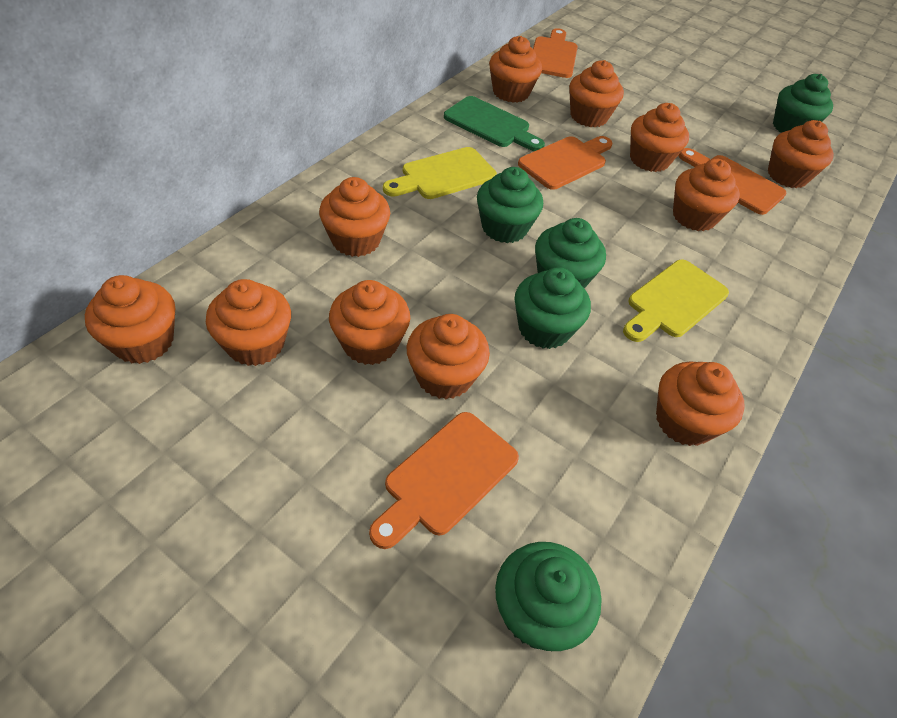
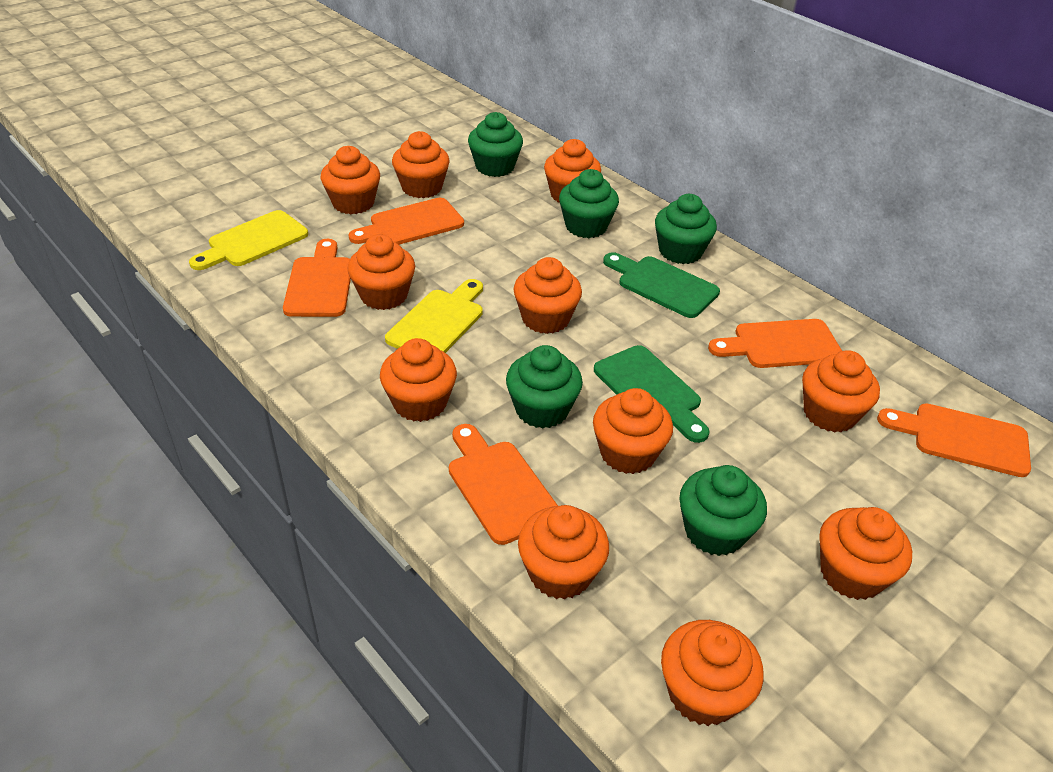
green cutting board: [444,96,545,151] = 1 -> [594,345,709,443] [603,252,720,318] = 2
orange cutting board: [369,412,519,549] [518,136,612,190] [533,28,578,78] [679,148,786,215] = 4 -> [283,239,351,317] [348,198,464,245] [449,424,558,545] [708,319,842,368] [877,403,1031,477] = 5

